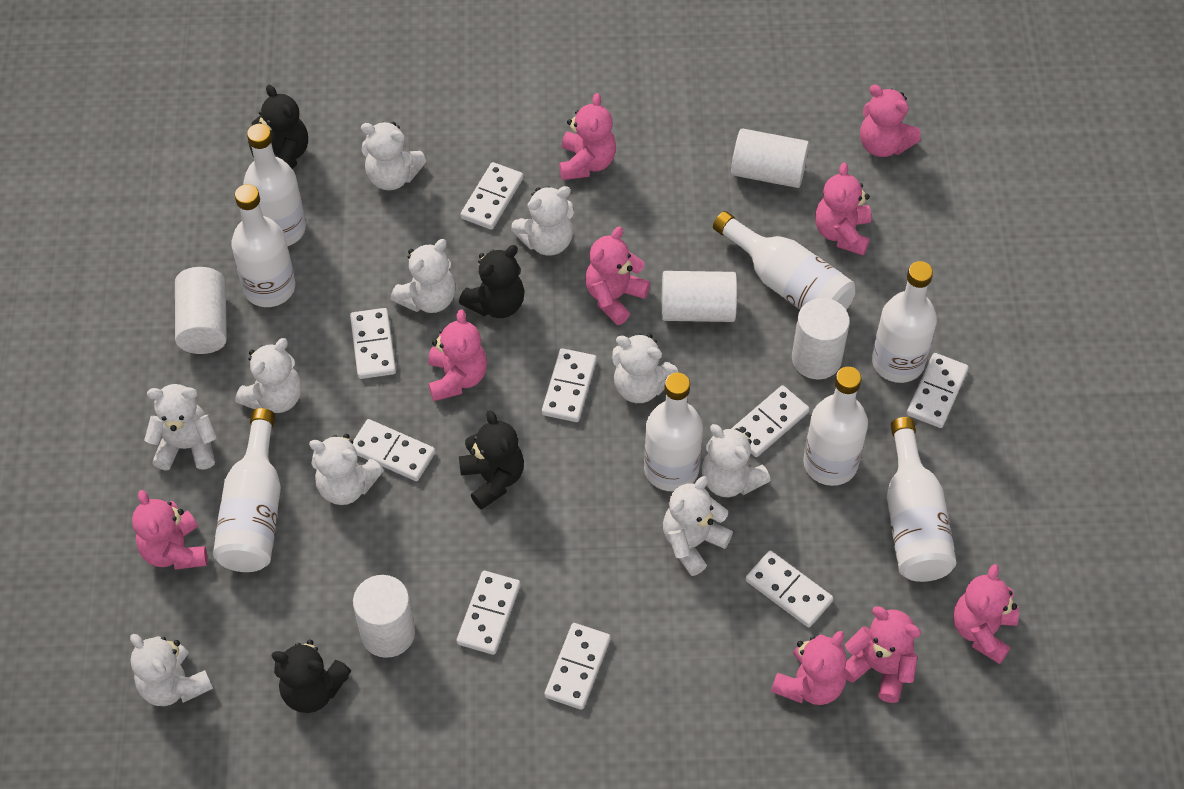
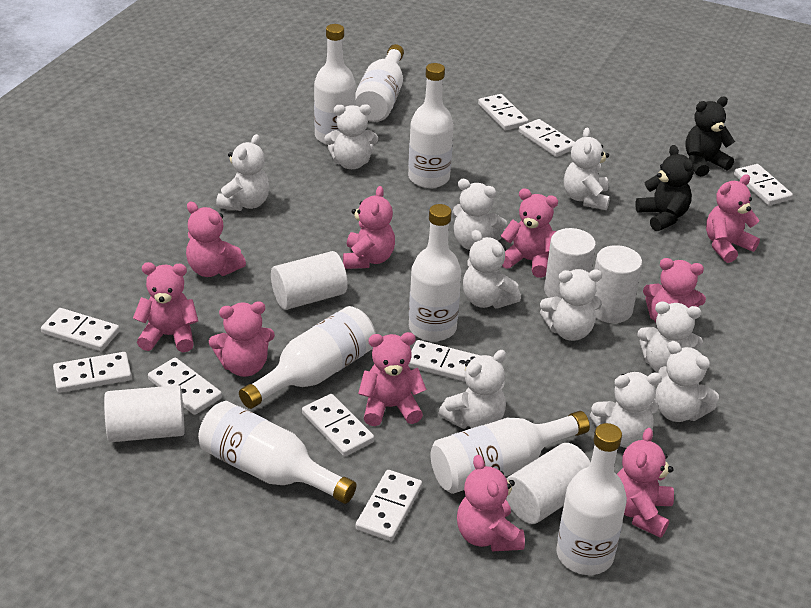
black teddy bear: [248,85,308,169] [271,640,351,713] [459,245,525,318] [459,410,524,510] = 4 -> [635,145,694,231] [685,96,735,177] = 2
pink teddy bear: [132,490,208,570] [428,309,487,401] [559,93,616,180] [585,227,650,325] [771,631,847,705] [815,163,872,256] [845,606,921,703] [860,85,921,157] [953,564,1019,664] = 9 -> [133,262,198,352] [186,202,246,277] [209,301,275,377] [343,186,395,269] [358,332,427,426] [457,455,525,551] [501,188,558,278] [617,428,674,538] [643,258,706,323] [706,174,760,263] = 10

